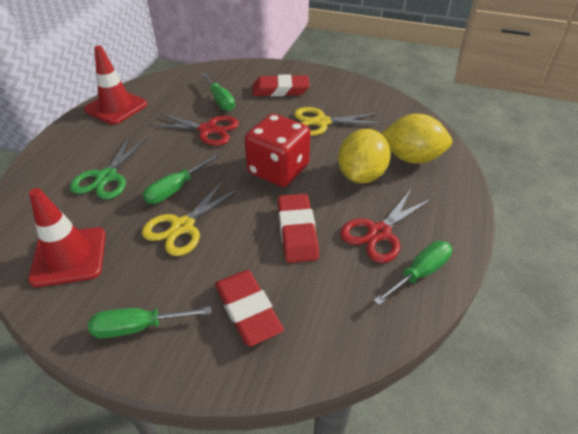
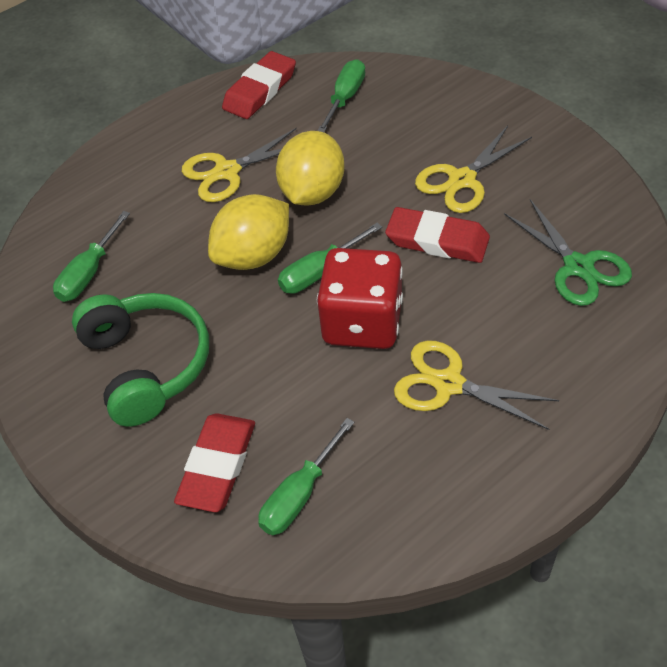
green headphones: none = 0 -> [72,293,209,426] = 1
red scissors: [148,112,239,146] [340,188,433,263] = 2 -> none = 0
red traffic cone: [28,188,106,287] [84,45,148,125] = 2 -> none = 0
yellow scissors: [142,180,242,256] [294,107,383,136] = 2 -> [182,128,297,202] [394,340,559,430] [415,126,532,213] = 3

